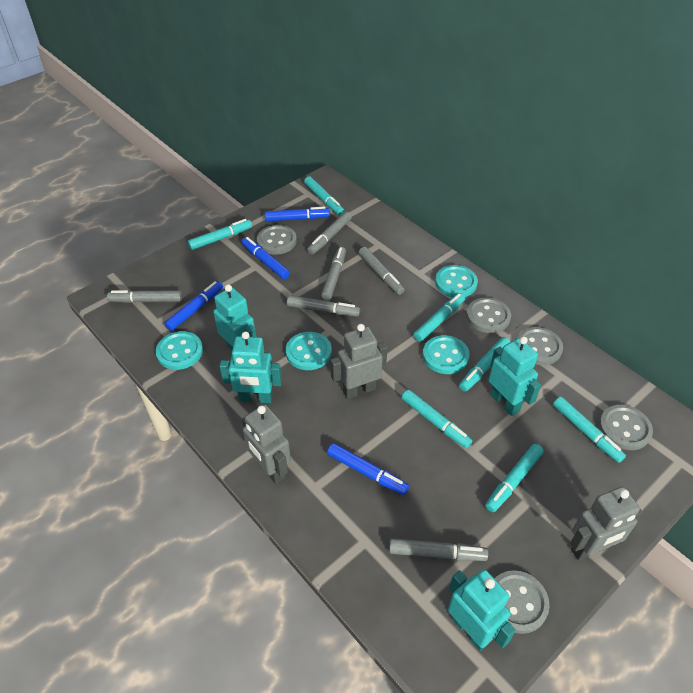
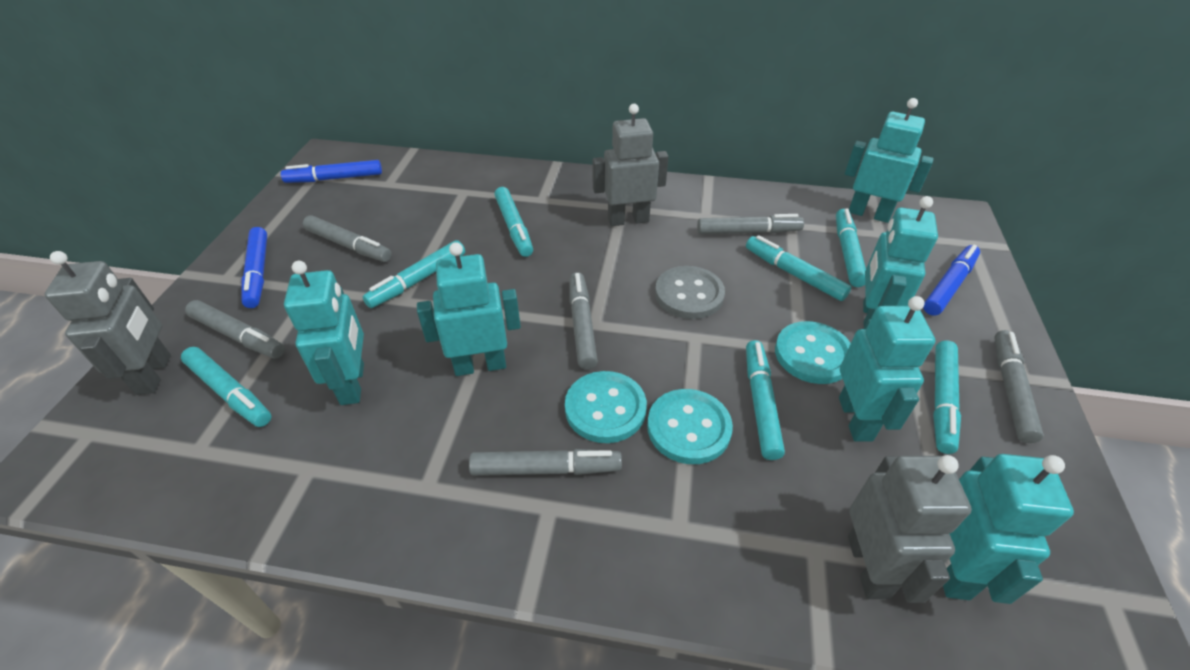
blue marker: [164,281,223,331] [242,237,290,279] [265,206,330,221] [327,443,409,495] = 4 -> [241,227,267,308] [281,160,382,183] [923,245,980,316] = 3
grey button: [257,225,297,255] [466,297,511,333] [495,570,550,634] [517,327,563,365] [599,405,653,450] = 5 -> [655,266,725,319] = 1
turquoise button: [156,331,203,370] [286,332,332,370] [423,335,470,374] [435,265,478,297] = 4 -> [565,371,647,443] [647,389,733,464] [775,321,851,384] = 3
turquoise robot: [213,284,257,351] [219,332,282,403] [448,570,516,651] [488,337,541,416] = 4 -> [284,261,364,405] [417,242,521,376] [839,296,935,442] [845,98,934,223] [863,196,938,328] [943,454,1074,604] = 6

